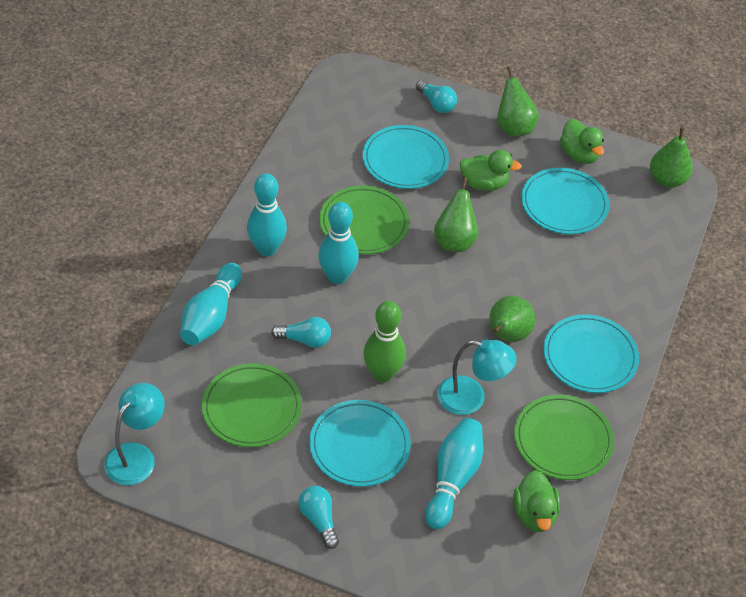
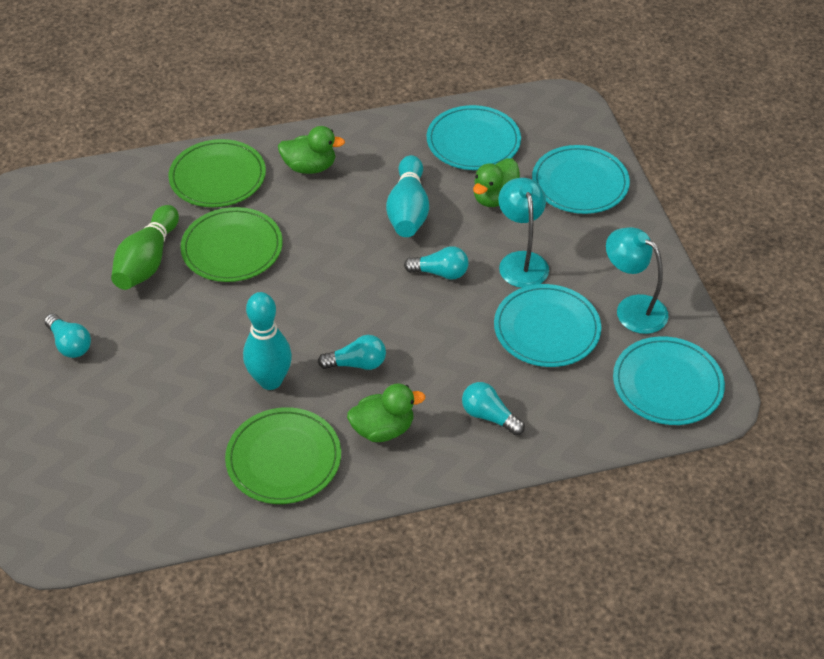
green pear: [434,177,478,252] [489,296,535,342] [497,66,539,137] [650,127,693,188] = 4 -> none = 0
turquoise bowling pin: [180,263,242,345] [247,173,287,256] [318,202,359,284] [425,418,483,529] = 4 -> [243,292,292,390] [386,155,429,237] = 2
turquoise light bulb: [271,317,331,348] [298,486,339,549] [416,80,457,113] = 3 -> [44,314,91,358] [318,335,386,370] [404,246,469,280] [462,382,525,435] = 4

